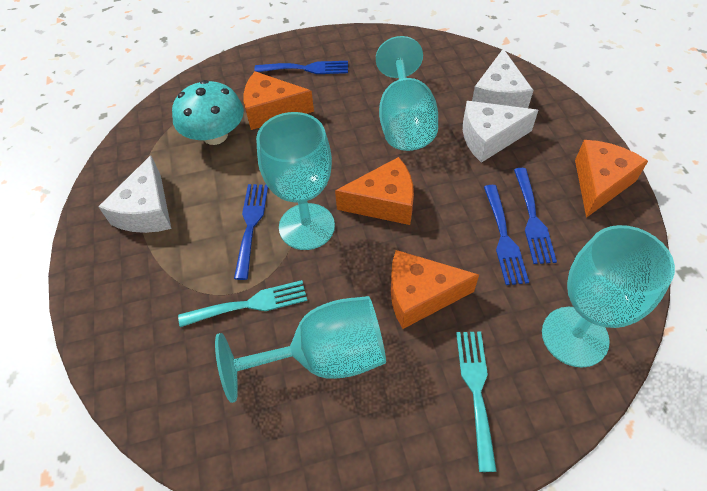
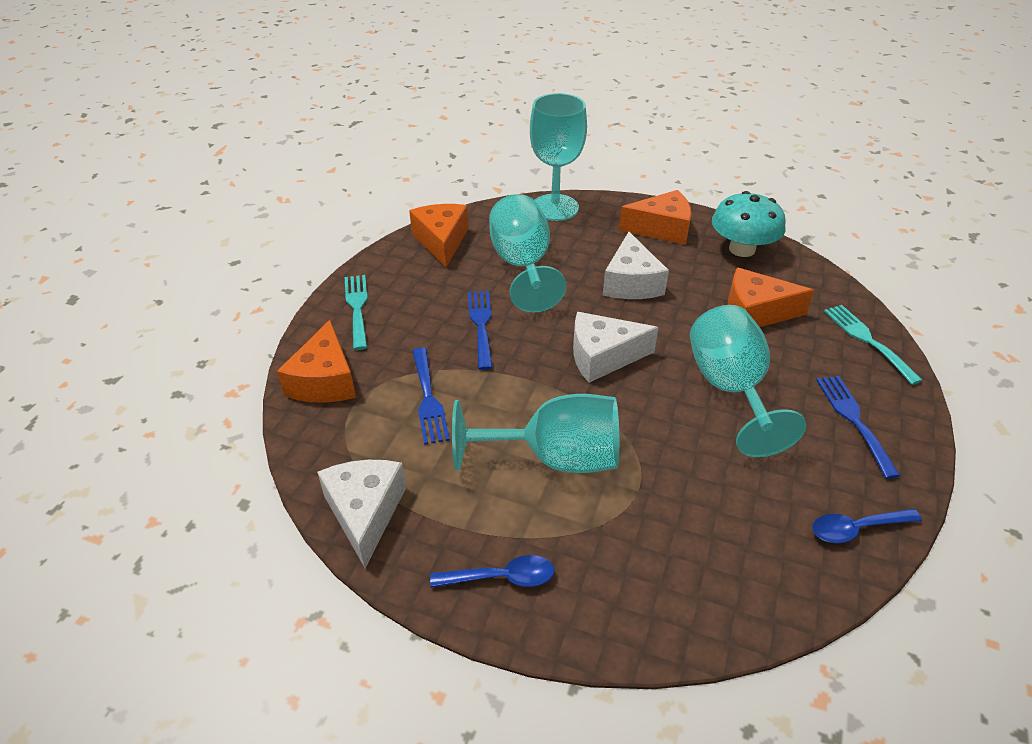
blue fork: [234,184,268,280] [254,61,348,74] [484,185,529,285] [514,168,557,264] = 4 -> [412,347,450,445] [468,290,493,370] [816,376,900,479] = 3
blue spoon: none = 0 -> [430,555,555,587] [812,509,922,543] = 2

